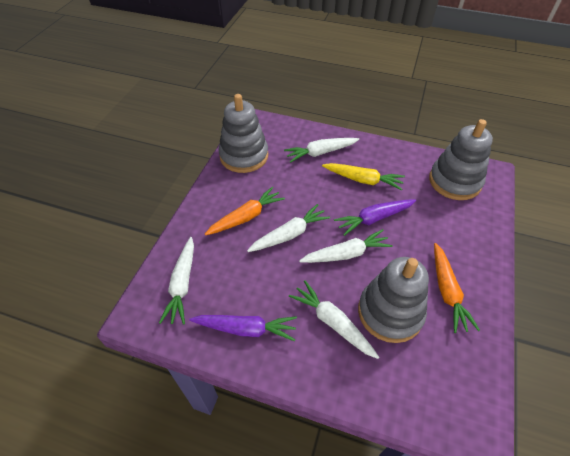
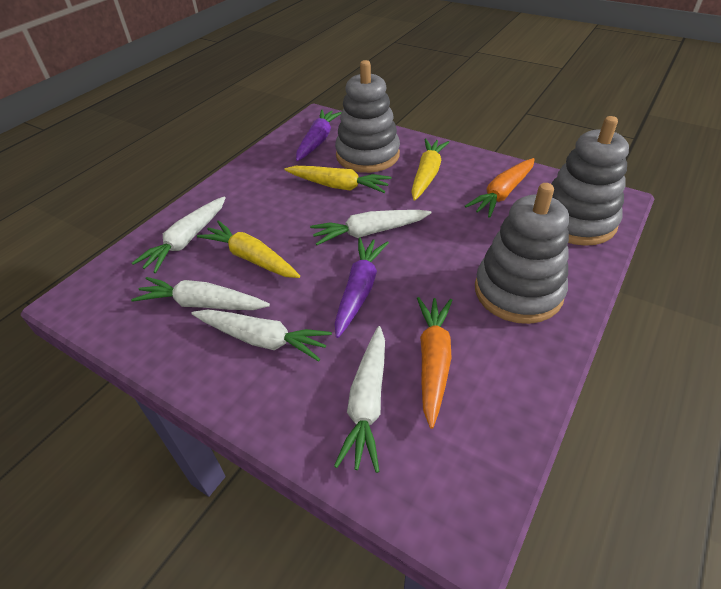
yellow carrot: [322,163,405,190] = 1 -> [197,220,300,278] [285,166,392,193] [411,139,449,201] = 3

